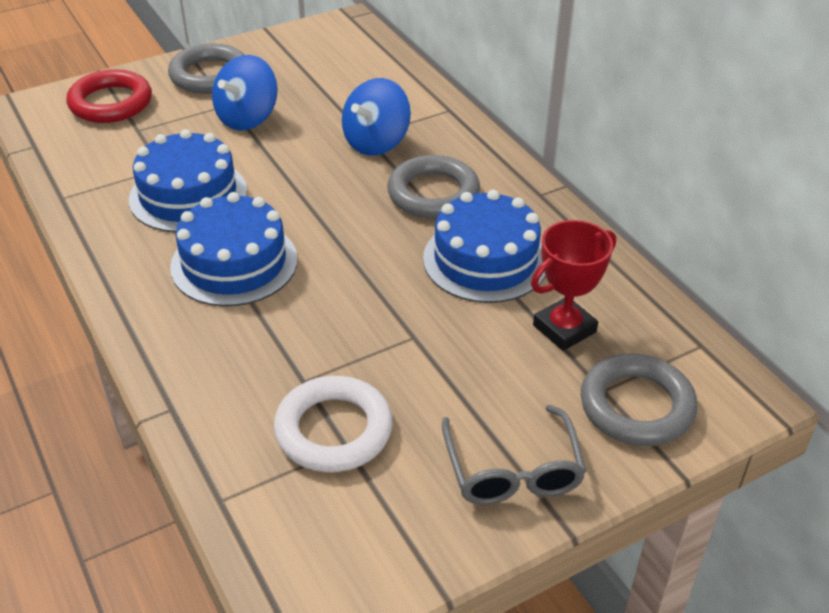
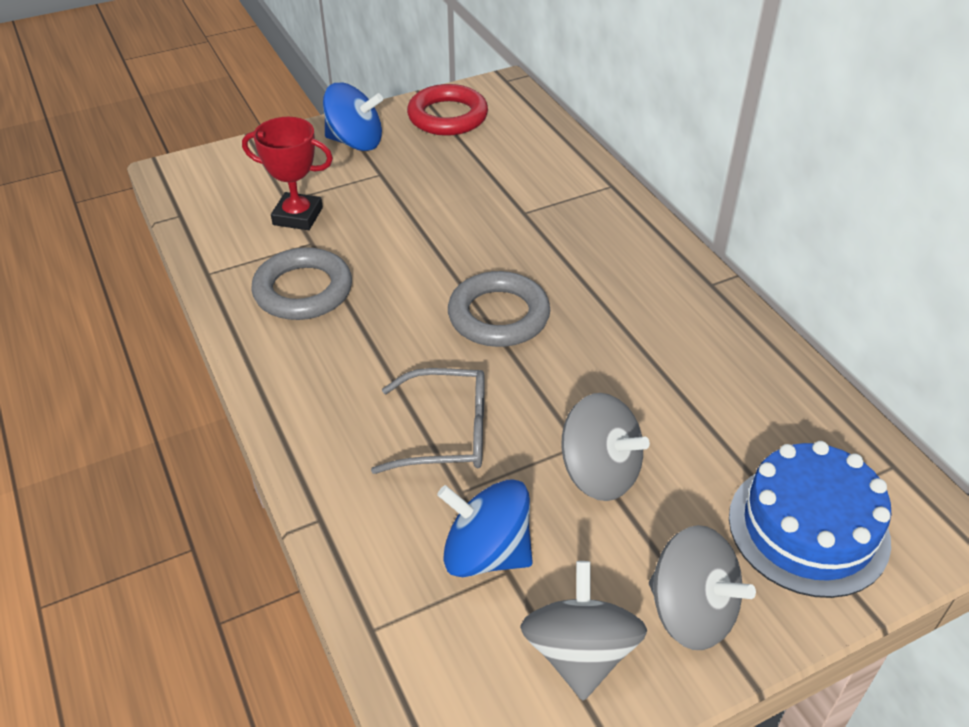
blue cake: [129,129,247,233] [170,192,298,307] [423,190,546,303] = 3 -> [729,441,891,598] = 1
grey ring: [168,43,245,94] [387,155,480,219] [581,354,698,446] = 3 -> [251,247,352,320] [448,271,550,347] = 2
grey spinning top: none = 0 -> [520,561,647,701] [561,393,650,501] [649,525,756,650] = 3
white ring: [274,376,392,472] = 1 -> none = 0

